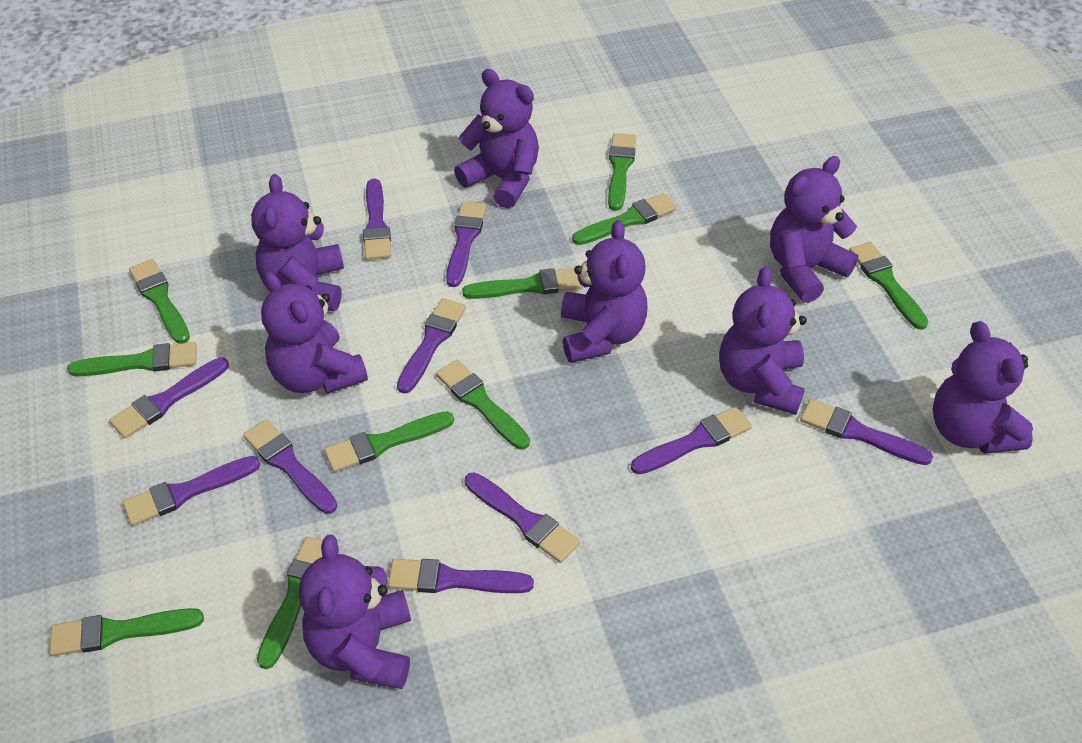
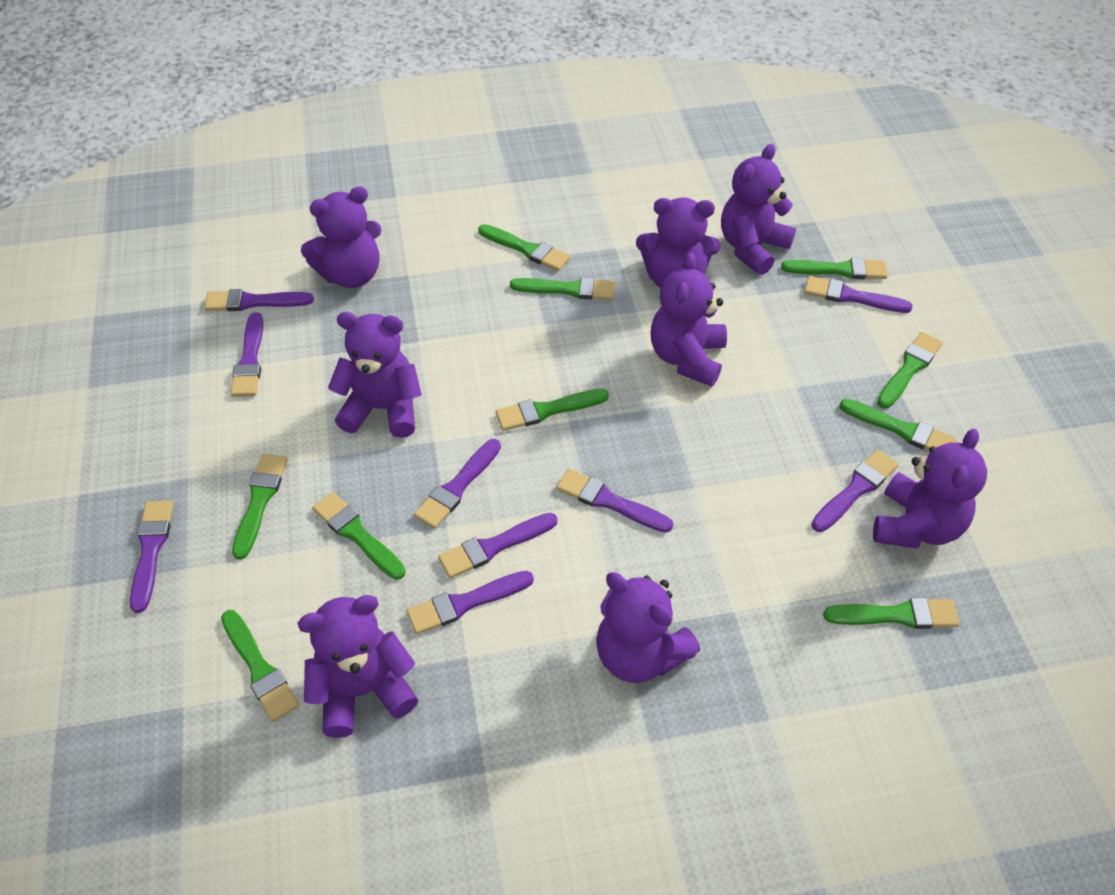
purple brush: [109,357,229,438] [123,456,260,526] [243,419,337,514] [363,179,391,260] [388,559,534,593] [397,298,466,394] [446,201,486,287] [465,472,580,563] [631,407,752,474] [800,399,933,465] = 10 -> [130,501,174,613] [205,289,314,311] [230,312,263,397] [406,571,534,634] [414,439,501,529] [438,513,558,578] [557,469,673,533] [804,276,913,313] [811,450,899,532] = 9

